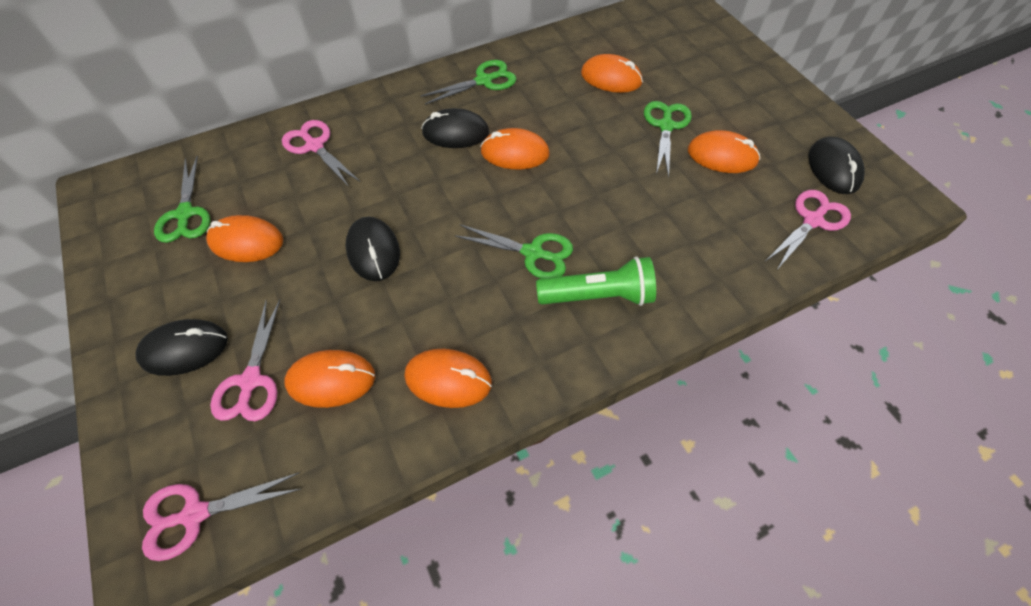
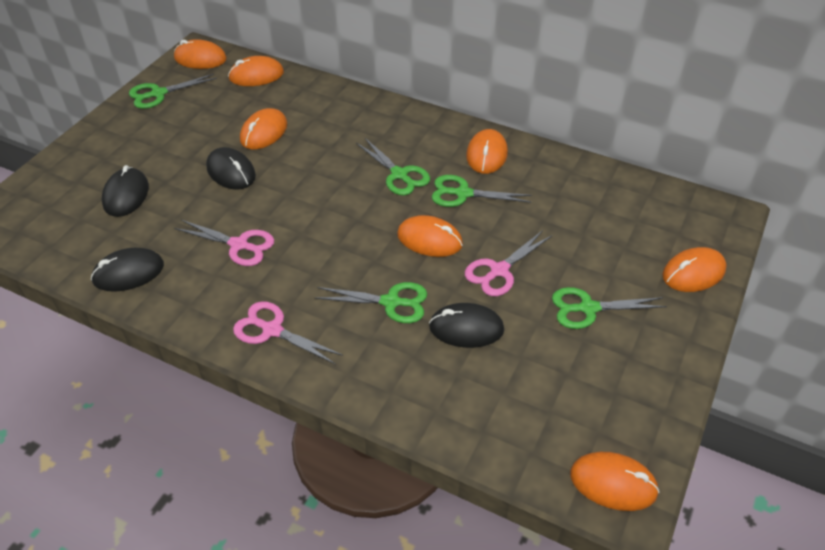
green flashlight: [536,256,656,306] = 1 -> none = 0
green scissors: [154,156,211,243] [421,60,517,105] [455,225,573,279] [644,101,692,177] = 4 -> [129,74,217,109] [315,282,427,323] [356,138,430,195] [432,175,532,207] [552,287,667,329] = 5
orange mouse: [206,215,283,262] [284,350,375,408] [404,349,492,408] [480,128,550,169] [581,54,643,93] [688,130,760,173] = 6 -> [174,39,227,69] [228,56,284,86] [240,108,287,150] [397,215,463,257] [466,129,508,174] [570,452,660,511] [662,247,727,292] = 7
pink scissors: [142,472,300,561] [210,299,280,421] [282,120,359,187] [766,190,851,271] = 4 -> [174,220,274,266] [233,301,343,365] [465,230,552,296] = 3

